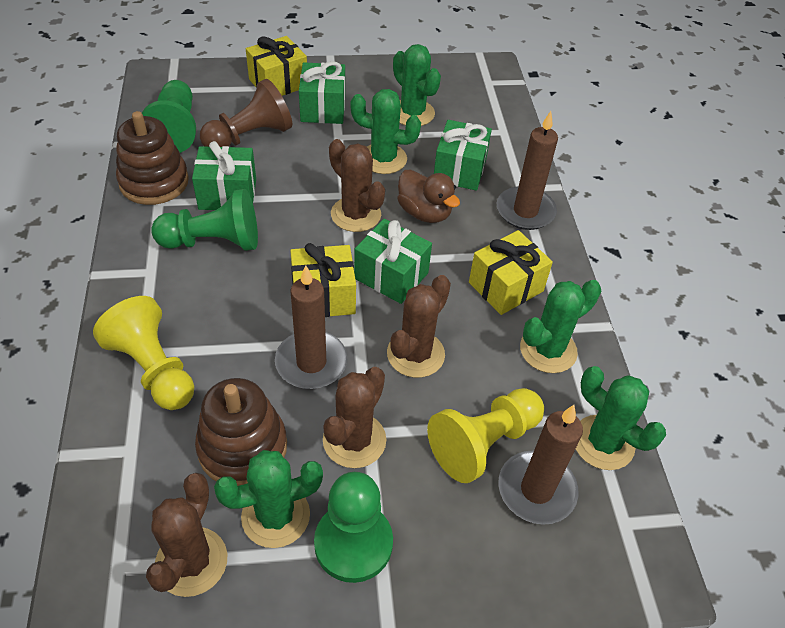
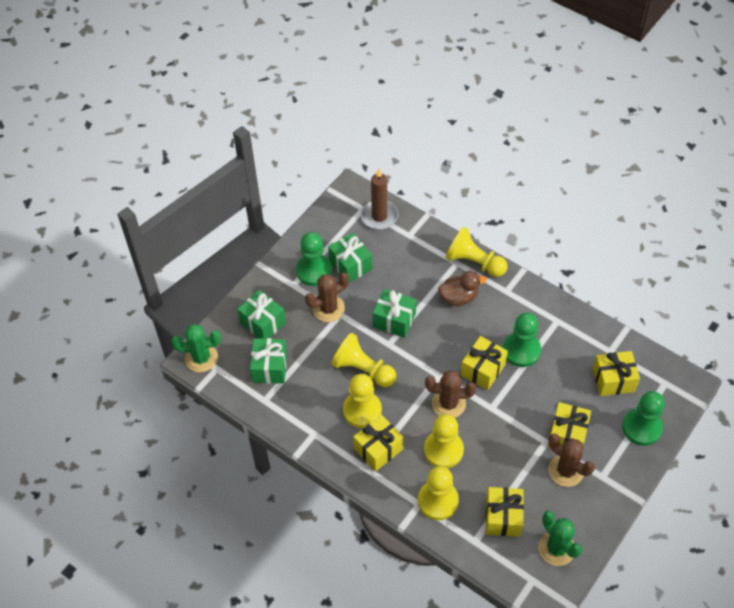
brown cactus: [146,473,227,597] [323,367,387,468] [329,139,385,232] [387,275,451,378] = 4 -> [305,273,349,322] [425,370,476,418] [548,433,595,487] = 3
brown candle: [275,265,348,389] [497,111,558,230] [498,405,583,525] = 3 -> [361,169,398,230] = 1
brown pawn: [200,79,292,147] = 1 -> none = 0
brown stacking toy: [116,111,189,205] [195,378,287,486] = 2 -> none = 0
green cactus: [214,450,323,548] [351,89,421,174] [393,44,441,126] [520,280,601,373] [576,366,666,470] = 5 -> [171,324,221,372] [538,511,582,566] = 2
yellow gift: [246,36,307,96] [290,243,356,317] [469,230,553,315] = 3 -> [353,415,403,472] [461,336,508,390] [486,487,524,537] [548,402,591,447] [593,351,640,396] = 5
yellow pawn: [93,296,194,410] [427,388,544,483] = 2 -> [331,333,396,387] [343,374,382,428] [418,466,459,520] [424,414,464,468] [446,227,507,277] = 5

